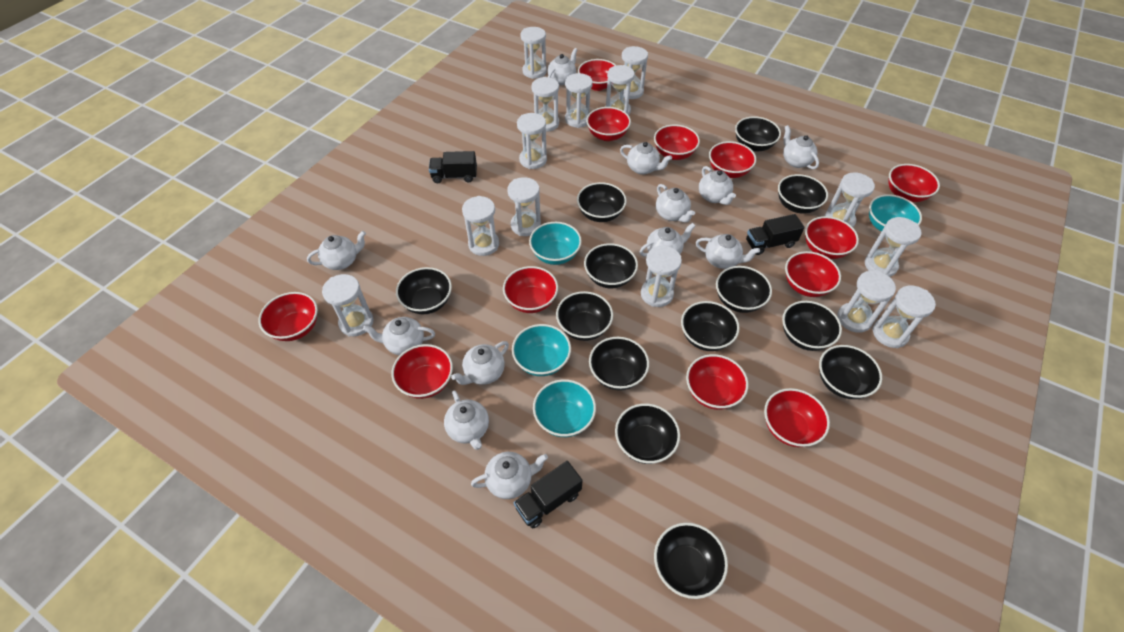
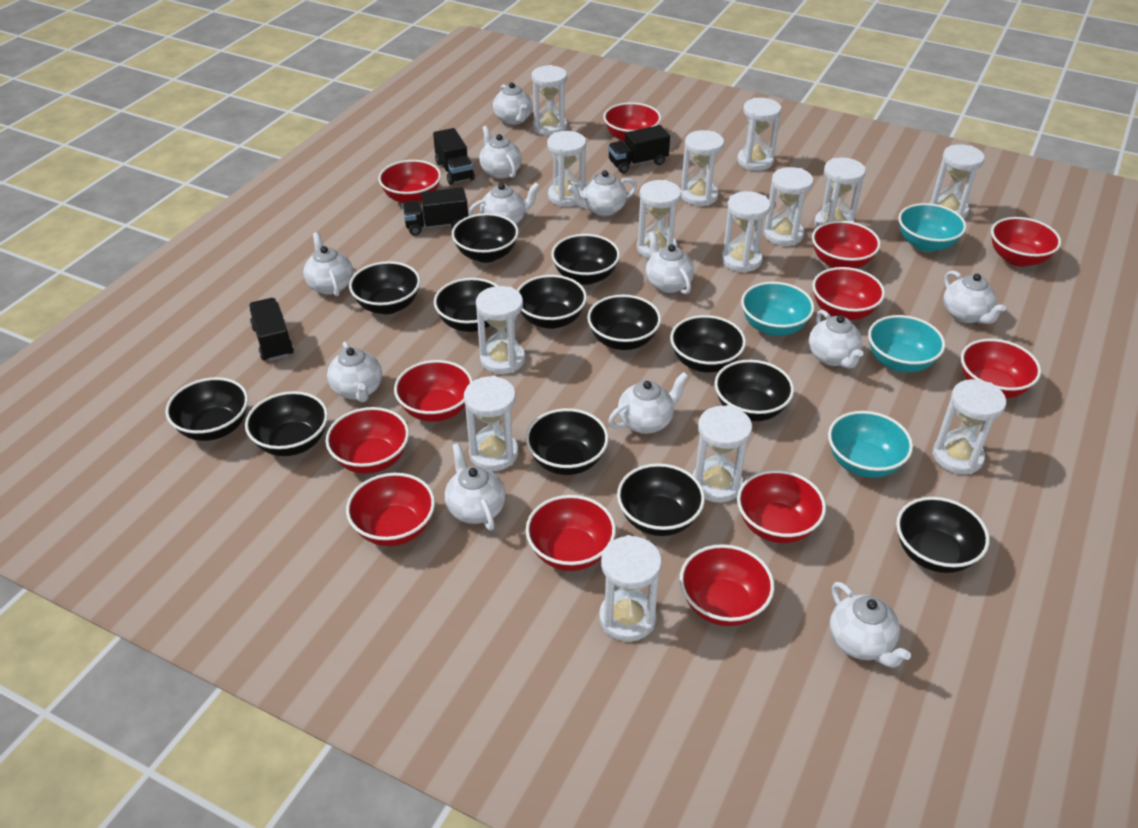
black truck: [429,151,477,183] [514,461,583,529] [746,214,805,255] = 3 -> [249,298,294,361] [402,187,468,236] [433,128,475,185] [608,125,670,173] = 4

